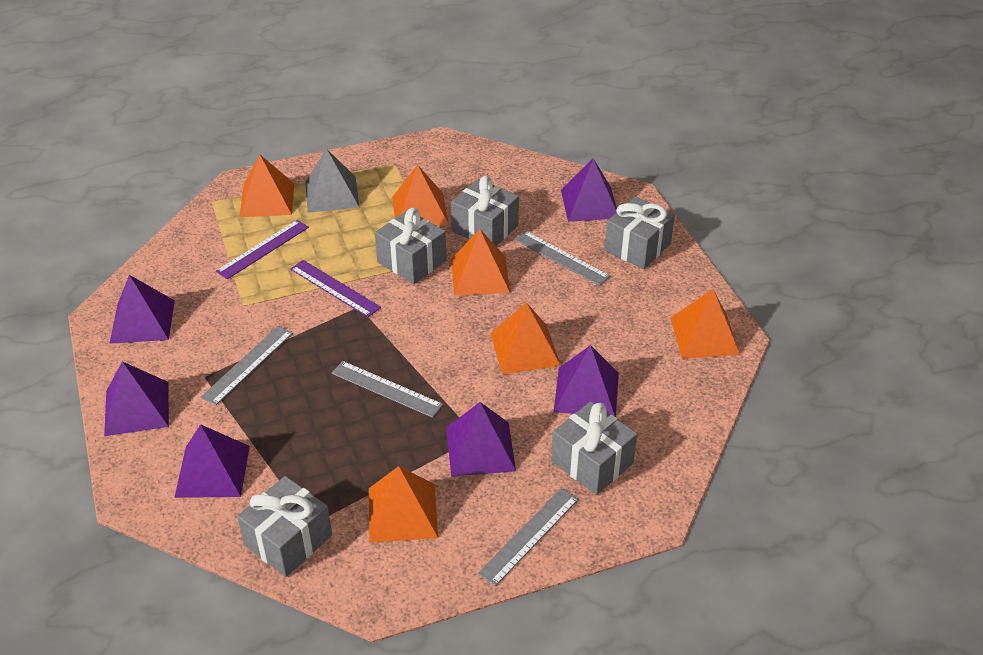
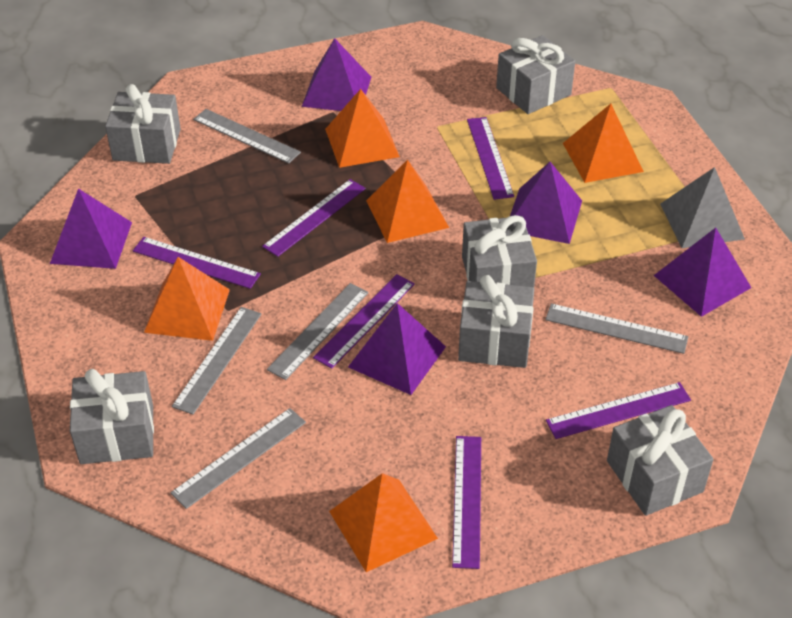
grey gift: [237,476,332,577] [375,208,446,284] [451,176,519,246] [551,401,637,495] [605,196,675,269] = 5 -> [70,369,154,464] [105,84,181,164] [458,275,534,368] [462,215,537,287] [496,35,575,114] [607,405,714,516] = 6
grey ruler: [201,326,293,406] [331,361,443,418] [478,488,579,586] [515,231,610,286] = 4 -> [171,408,306,509] [172,307,261,415] [193,109,301,164] [267,283,369,380] [545,303,688,354] = 5
orange pyramid: [240,154,294,217] [369,466,438,543] [392,165,449,226] [451,229,510,295] [490,302,561,374] [670,289,740,358] = 6 -> [144,257,230,341] [325,89,400,168] [329,473,438,572] [366,160,449,243] [563,104,644,183] = 5
purple pyramid: [104,361,169,436] [109,275,175,344] [174,424,250,498] [446,402,516,477] [554,345,619,417] [561,158,617,222] = 6 -> [50,188,132,269] [302,38,371,111] [348,303,446,395] [510,162,582,244] [654,228,751,317] = 5
purple ruler: [216,220,309,279] [290,260,381,317] = 2 -> [133,237,261,289] [262,179,366,257] [313,274,415,369] [452,436,481,569] [467,117,514,200] [546,382,691,439] = 6

